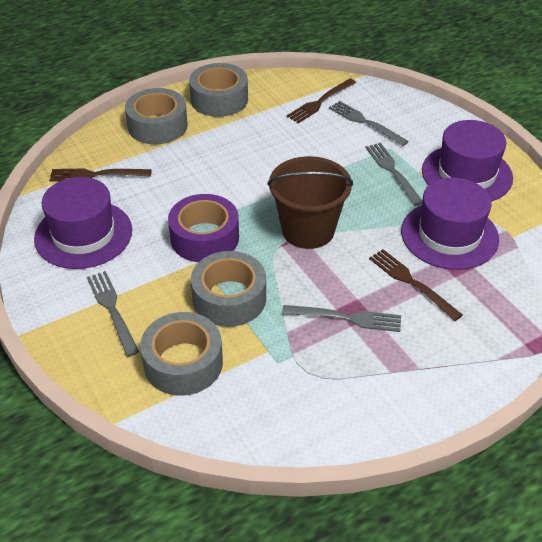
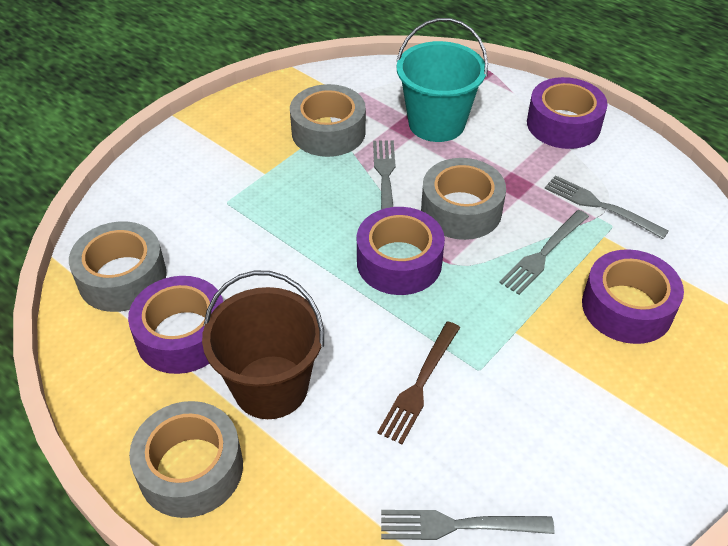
brown fork: [50,168,152,182] [287,79,356,123] [369,249,463,321] = 3 -> [377,321,460,444] = 1
purple hat: [34,177,132,269] [401,178,499,270] [422,120,513,202] = 3 -> none = 0
purple tape: [168,194,239,262] = 1 -> [128,276,223,374] [357,207,445,295] [527,77,607,149] [582,249,684,344] = 4
turquoise bucket: none = 0 -> [396,18,488,142] = 1

